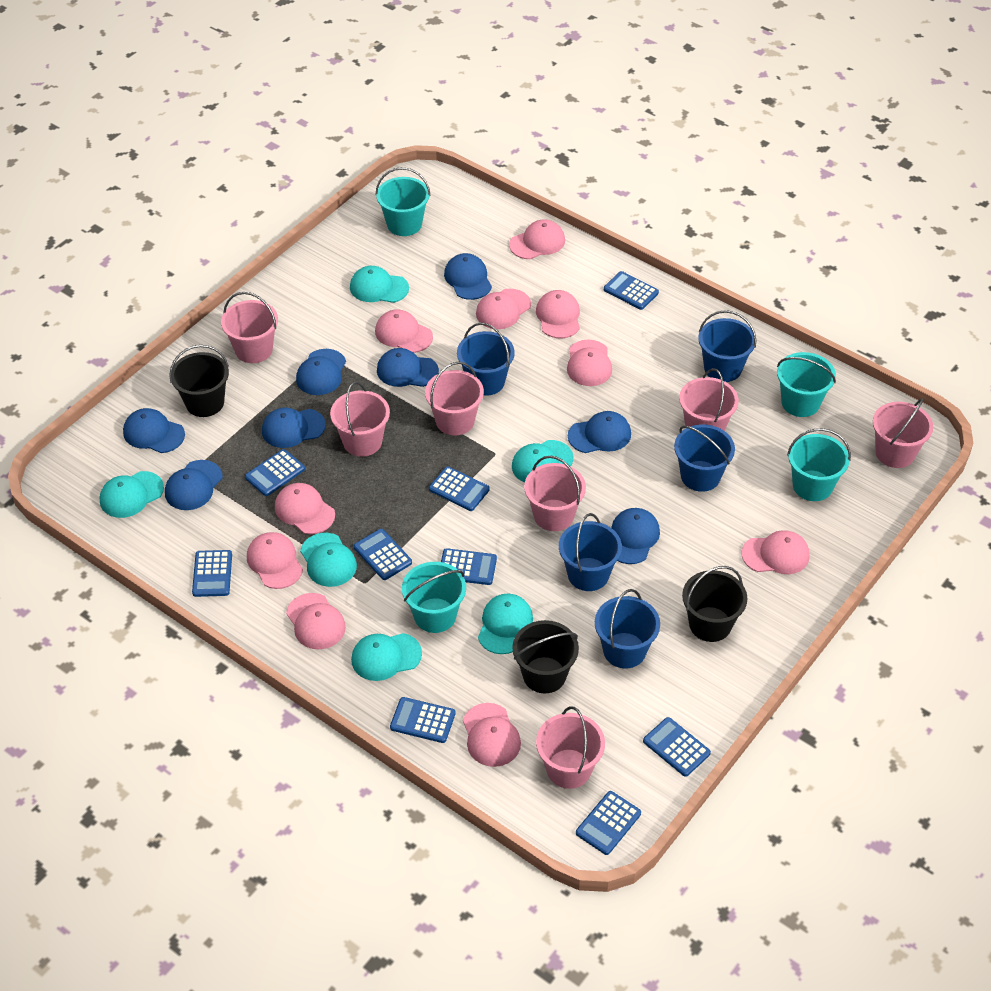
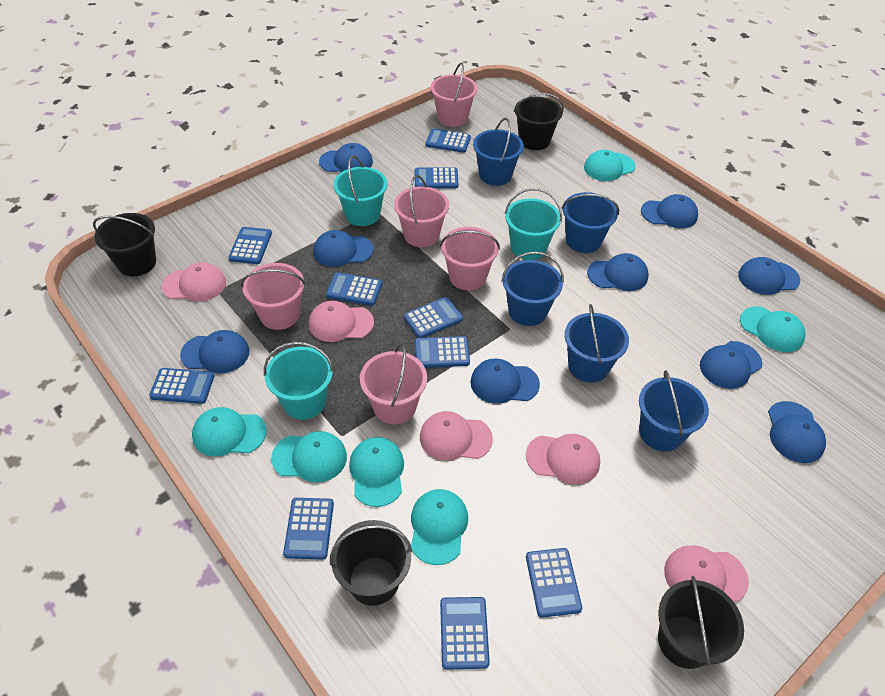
black bucket: [169,345,229,417] [512,620,579,693] [682,566,747,642] = 3 -> [93,213,156,276] [330,520,412,606] [514,93,564,150] [658,576,744,669] = 4
blue calculator: [192,550,232,597] [245,449,305,496] [354,529,412,580] [390,697,456,743] [429,466,490,511] [441,548,497,585] [576,791,641,855] [604,271,659,310] [643,717,711,777] = 9 -> [149,368,214,404] [228,227,272,264] [283,498,334,560] [326,272,382,306] [404,297,463,338] [415,167,459,188] [415,336,470,368] [425,128,471,153] [440,597,490,670] [526,548,582,618] = 10
blue cap: [123,408,185,453] [165,460,223,510] [262,407,326,448] [296,349,346,395] [377,348,439,387] [444,253,492,300] [568,411,631,453] [611,508,660,564] = 8 -> [180,330,249,374] [313,230,374,267] [319,143,373,172] [470,358,540,404] [587,253,649,291] [641,194,698,228] [700,341,762,389] [738,257,800,295] [768,401,826,463] = 9
pink bucket: [221,292,278,363] [330,382,390,457] [425,362,484,436] [524,456,586,531] [536,707,605,789] [679,368,739,431] [873,399,933,468] = 7 -> [241,263,306,330] [360,344,427,424] [394,175,449,247] [431,62,477,127] [440,227,500,290] = 5
pink cap: [247,532,303,589] [275,483,335,534] [286,593,346,649] [375,309,433,353] [463,703,521,767] [476,289,531,329] [509,219,565,259] [536,290,580,338] [567,340,612,386] [742,530,810,574] = 10 -> [161,262,226,301] [309,301,374,342] [420,411,493,460] [526,434,600,484] [664,545,749,602] = 5
turquoise bucket: [376,167,431,236] [402,562,466,633] [777,352,836,417] [787,428,851,501] = 4 -> [264,342,334,420] [333,155,387,226] [505,188,562,260] = 3

